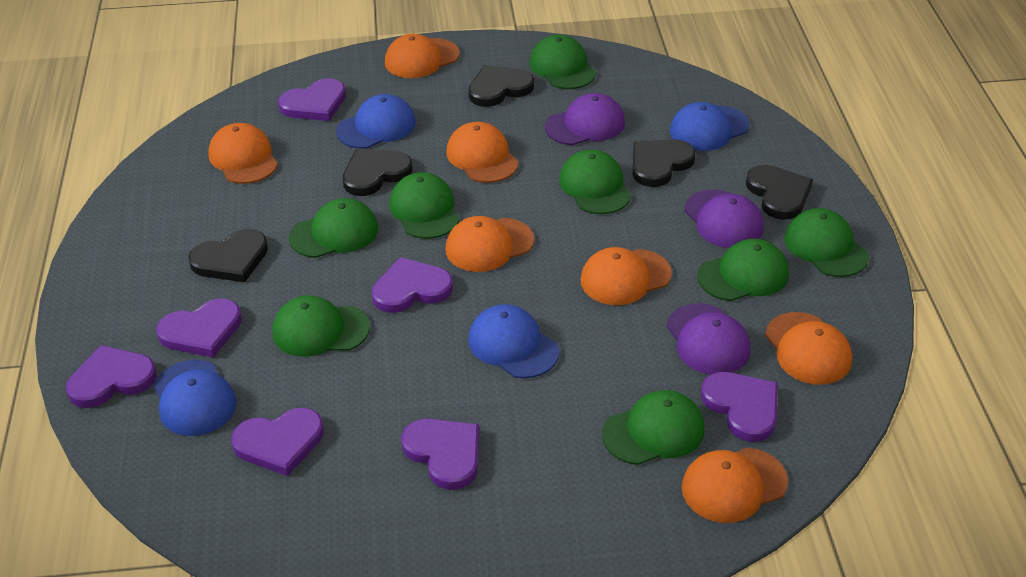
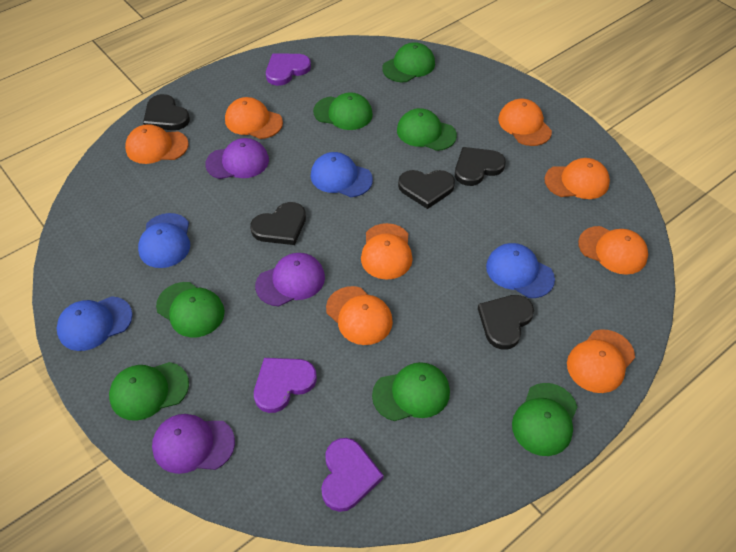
green cap: [273,295,370,357] [289,198,378,258] [389,172,460,239] [530,35,596,89] [559,150,631,214] [602,390,705,465] [697,239,789,301] [785,208,869,277] = 8 -> [109,362,189,421] [156,282,225,337] [313,92,373,130] [372,362,450,421] [382,42,435,82] [397,108,457,151] [512,383,578,456] = 7
orange cap: [208,123,278,184] [385,34,460,78] [446,122,519,183] [446,216,534,272] [580,247,672,305] [682,448,788,523] [765,312,852,385] = 7 -> [125,124,189,164] [225,97,283,139] [326,286,393,345] [361,223,413,280] [498,99,552,146] [544,158,610,199] [567,329,635,393] [578,226,648,275] = 8
purple heart: [66,345,157,408] [156,298,242,358] [231,408,324,476] [278,78,346,121] [372,257,453,313] [401,419,479,490] [701,372,778,442] = 7 -> [254,358,317,413] [266,53,311,86] [321,438,383,512] = 3

